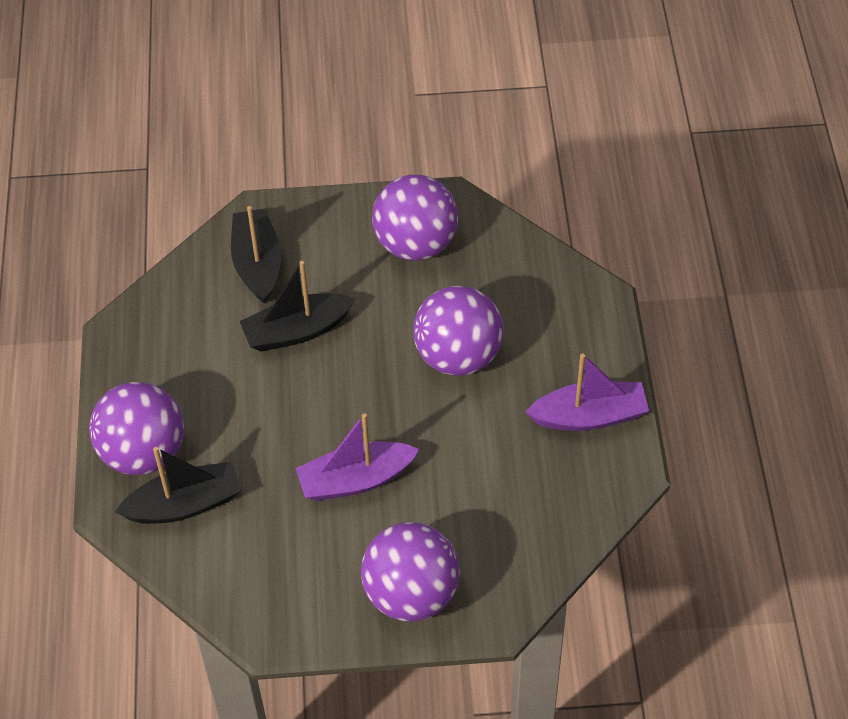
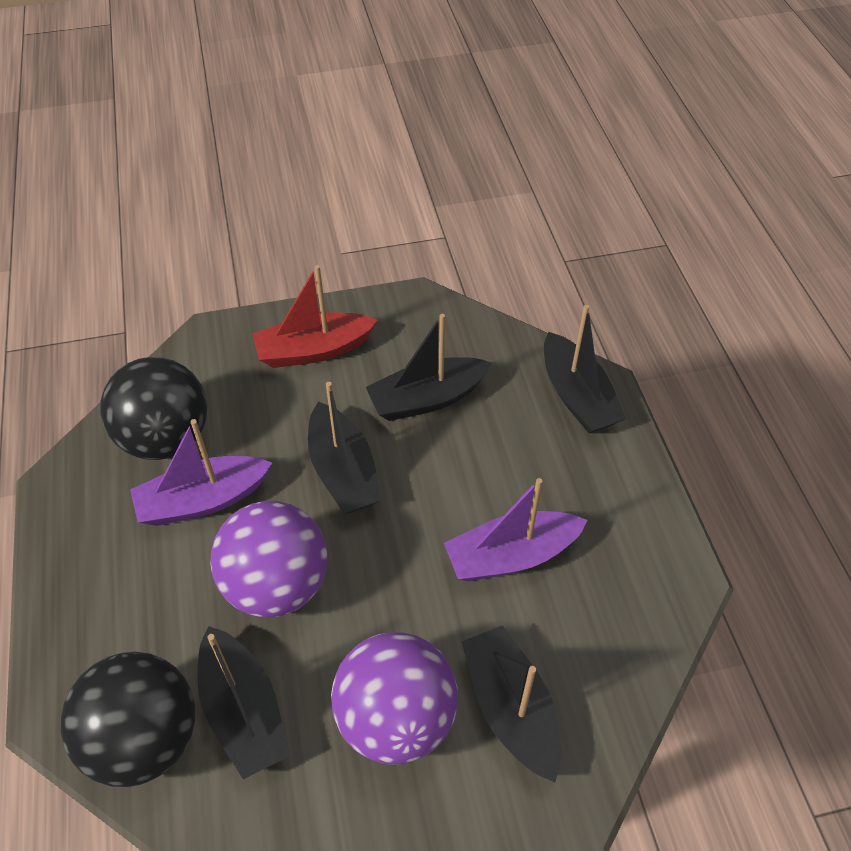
black ball: none = 0 -> [61,652,195,787] [100,357,207,460] = 2
black boat: [115,447,242,524] [231,206,281,304] [240,261,356,352] = 3 -> [197,626,289,779] [308,382,382,514] [366,314,492,421] [462,625,561,782] [544,305,627,433] = 5
purple ball: [89,382,184,475] [361,522,460,621] [372,175,458,261] [413,286,503,376] = 4 -> [210,501,327,617] [331,632,458,765] = 2
red boat: none = 0 -> [252,265,378,368] = 1

